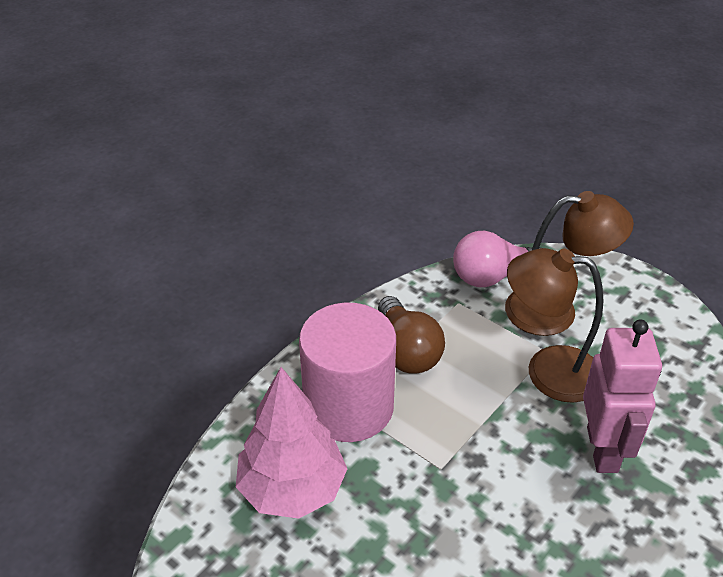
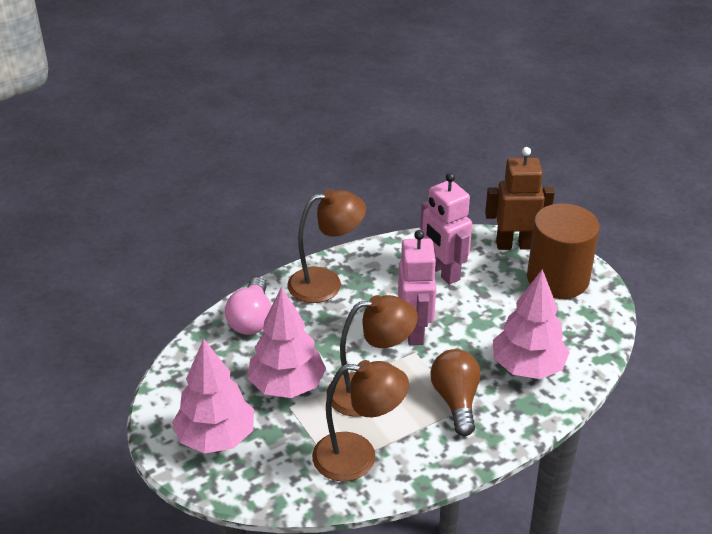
brown cylinder: none = 0 -> [527,203,600,299] = 1
brown lamp: [505,191,634,336] [507,248,604,403] = 2 -> [287,189,366,303] [312,360,409,482] [327,295,418,417] = 3
brown robot: none = 0 -> [485,147,555,250] = 1
pink cylinder: [299,303,396,442] = 1 -> none = 0
pink robot: [583,320,662,473] = 1 -> [398,230,437,345] [420,173,472,285] = 2
pink tree: [236,367,347,519] = 1 -> [172,339,254,454] [248,287,326,398] [493,269,570,379] = 3

